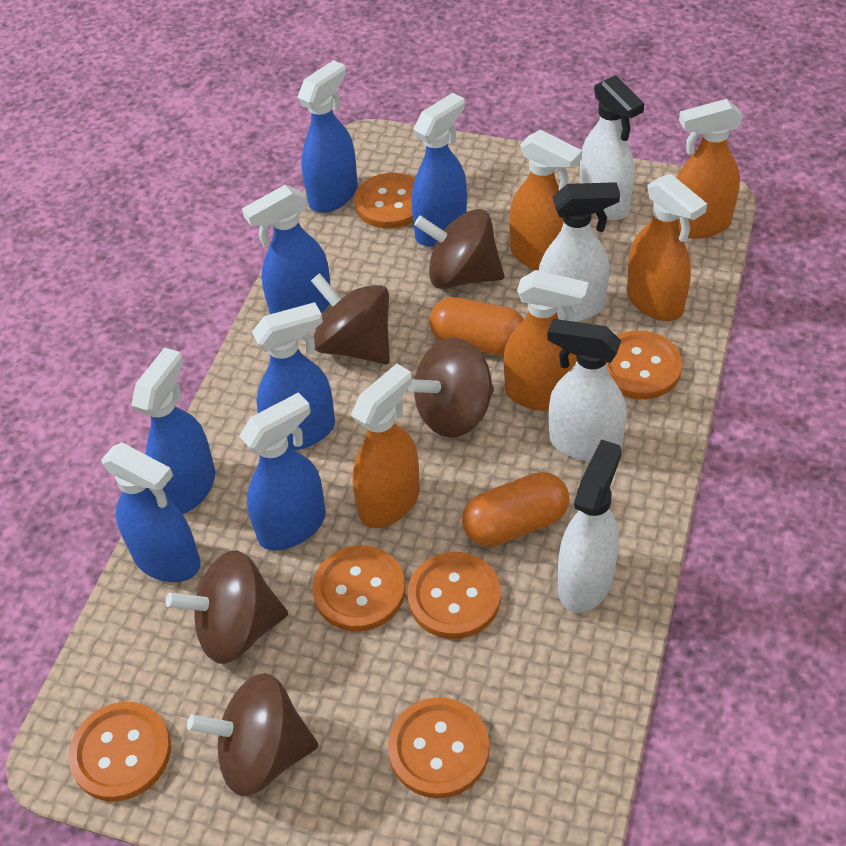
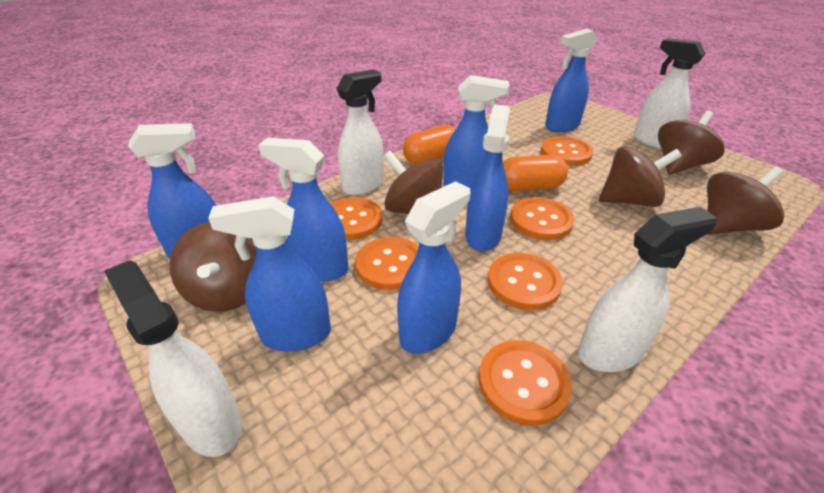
orange spray bottle: [351,364,420,528] [504,270,589,411] [509,129,582,271] [627,174,707,321] [677,99,743,239] = 5 -> none = 0

